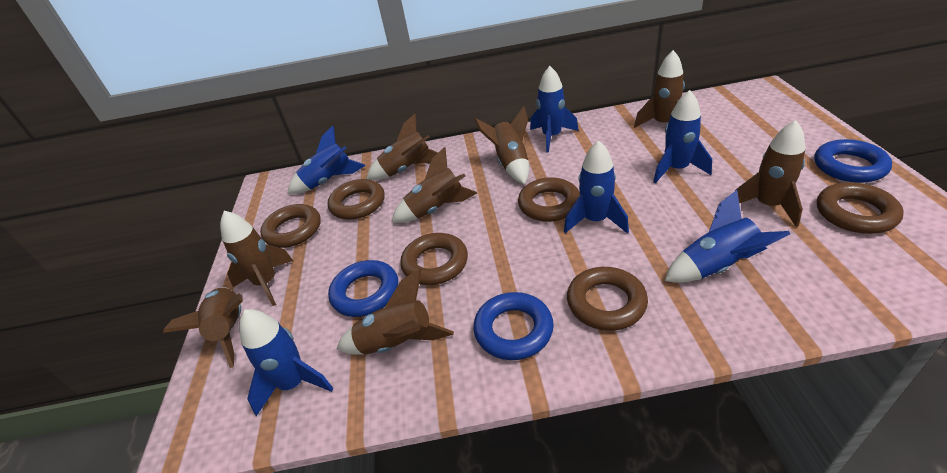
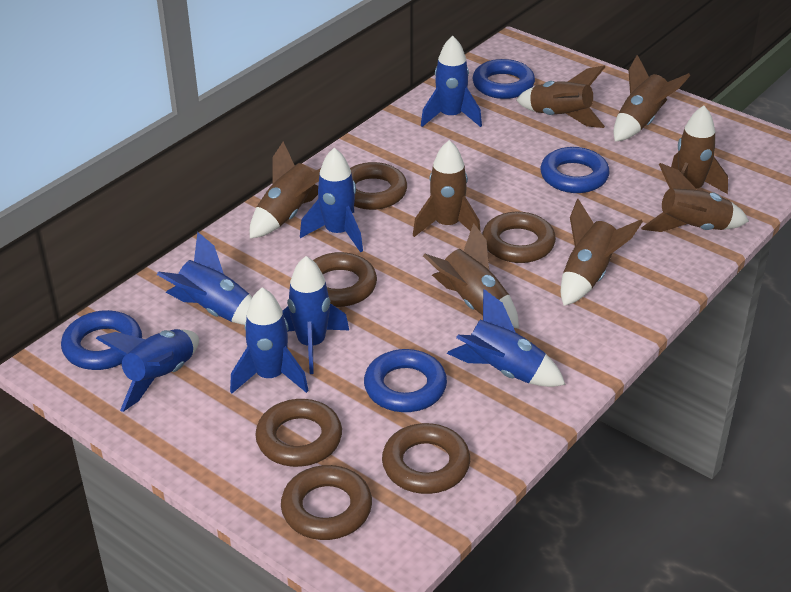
blue ring: [328,260,398,317] [473,292,554,360] [814,139,892,183] = 3 -> [61,310,142,370] [364,349,447,412] [472,59,535,99] [540,147,610,193] = 4
blue rocket: [239,309,334,416] [287,125,366,194] [530,66,579,153] [564,140,629,234] [653,90,712,183] [665,190,790,283] = 6 -> [96,329,199,412] [157,232,253,325] [230,288,309,393] [283,256,349,374] [300,148,363,253] [421,36,482,127] [447,289,566,387] = 7

